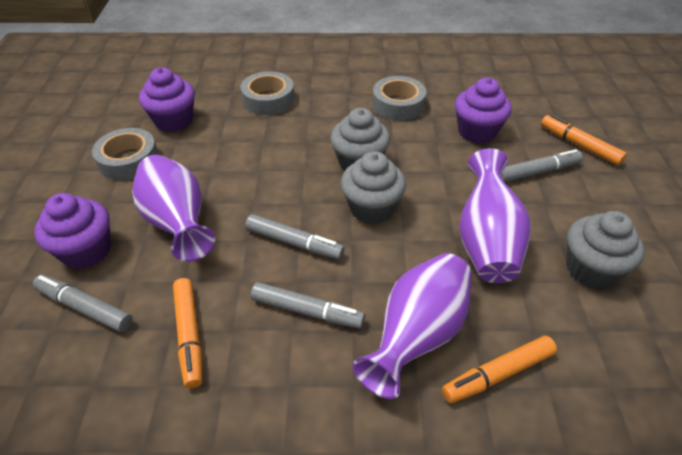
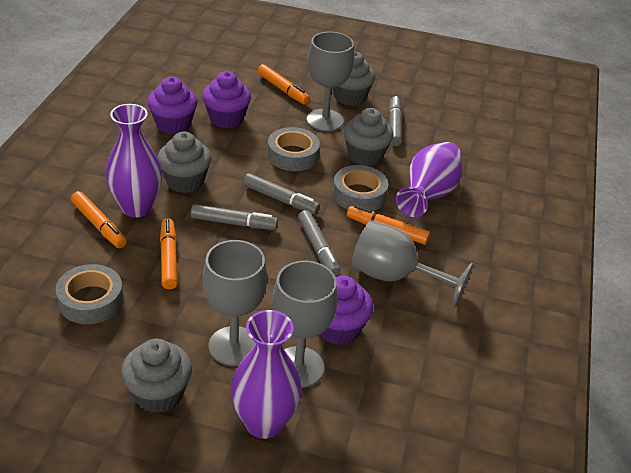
grey cupcake: [331,108,390,171] [341,151,406,224] [566,211,645,288] = 3 -> [121,339,192,413] [158,132,211,193] [333,51,375,106] [343,108,394,166] = 4
grey goblet: none = 0 -> [203,240,267,366] [272,261,338,388] [307,32,354,131] [352,221,473,307] = 4
orange marker: [173,278,202,389] [442,336,557,403] [541,114,627,166] = 3 -> [71,191,127,248] [160,218,178,289] [257,64,310,105] [347,205,430,245] = 4

